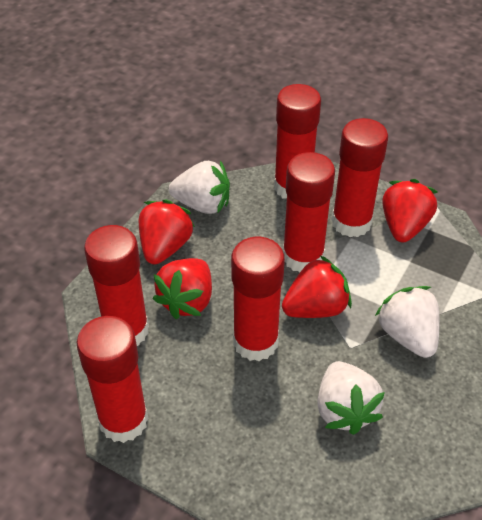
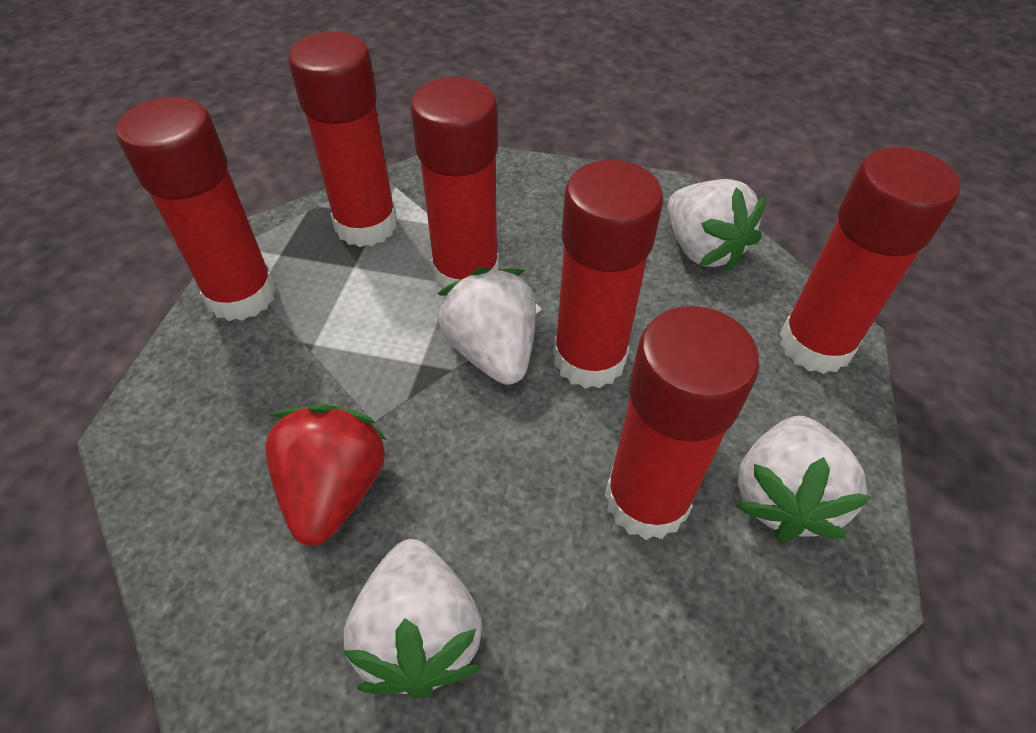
red strawberry: [139,199,195,265] [153,258,212,319] [282,255,352,318] [382,179,438,242] = 4 -> [265,404,387,546] = 1
white strawberry: [169,160,230,214] [317,361,385,435] [375,286,440,358] = 3 -> [343,539,482,698] [438,267,536,385] [668,179,766,271] [736,416,871,541] = 4

